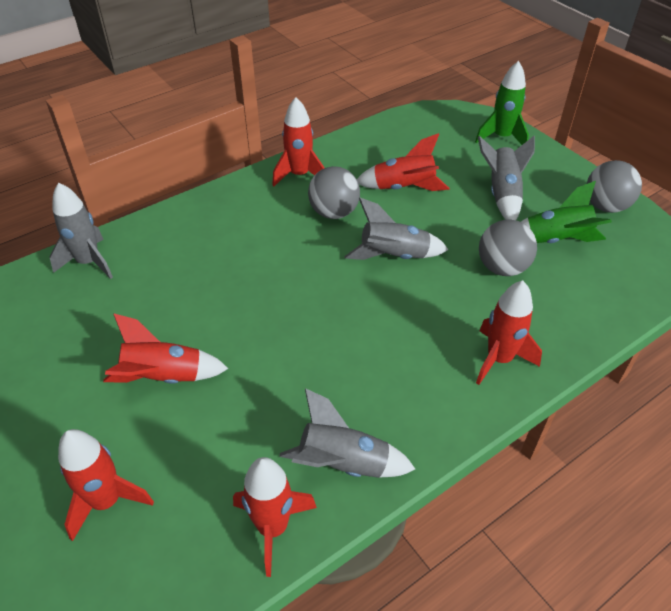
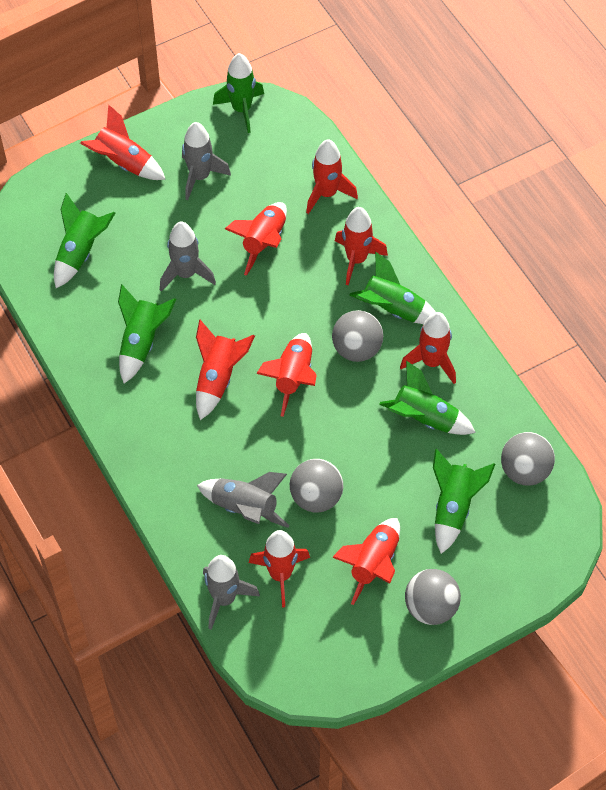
green rocket: [475,61,529,145] [521,181,612,243] = 2 -> [54,193,115,288] [118,284,176,383] [213,53,264,133] [350,252,436,324] [379,361,476,435] [433,449,495,554] = 6
grey ball: [308,166,360,219] [479,219,537,276] [587,160,642,213] = 3 -> [290,459,343,513] [332,310,383,362] [405,569,461,625] [501,432,555,486] = 4
red rocket: [58,429,154,541] [103,313,228,384] [233,457,317,577] [272,97,324,186] [357,133,449,191] [476,280,542,385] = 6 -> [80,104,166,180] [196,320,255,420] [225,202,287,276] [249,530,310,608] [256,333,317,417] [306,139,358,214] [332,518,400,605] [335,207,388,285] [400,312,456,384] = 9

